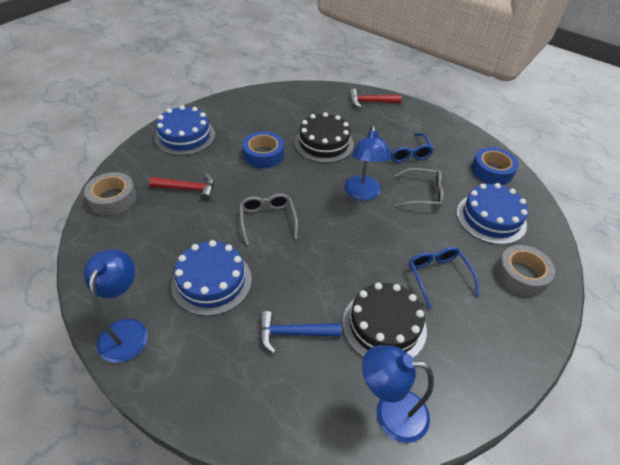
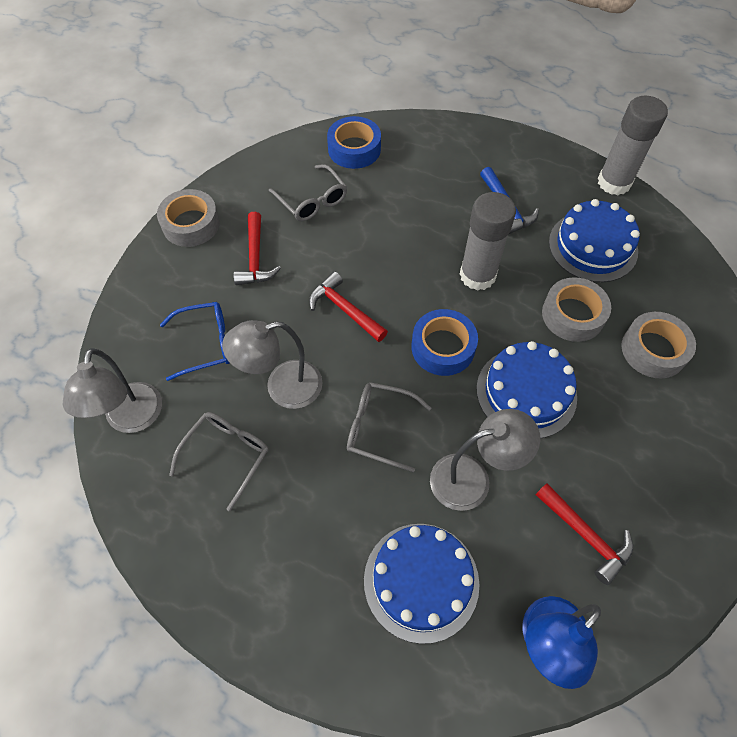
black cake: [294,112,354,163] [343,282,427,358] = 2 -> none = 0
blue glasses: [379,133,434,162] [409,247,479,309] = 2 -> [160,302,230,381] = 1
blue lamp: [84,249,148,363] [344,125,390,201] [362,345,434,443] = 3 -> [522,596,601,689] = 1
grey glasses: [239,194,298,246] [394,168,443,208] = 2 -> [169,412,269,511] [269,164,347,221] [347,382,431,472] = 3
grey glue stick: none = 0 -> [460,192,516,291] [598,95,668,195] = 2
grey lamp: none = 0 -> [63,348,162,433] [222,320,323,409] [430,409,540,511] = 3
grey tape: [84,172,137,215] [496,245,555,296] = 2 -> [157,189,220,247] [542,277,611,342] [621,312,696,378] = 3
red hammer: [149,173,214,201] [349,89,402,108] = 2 -> [234,212,281,285] [309,271,388,342] [535,483,633,585] = 3

